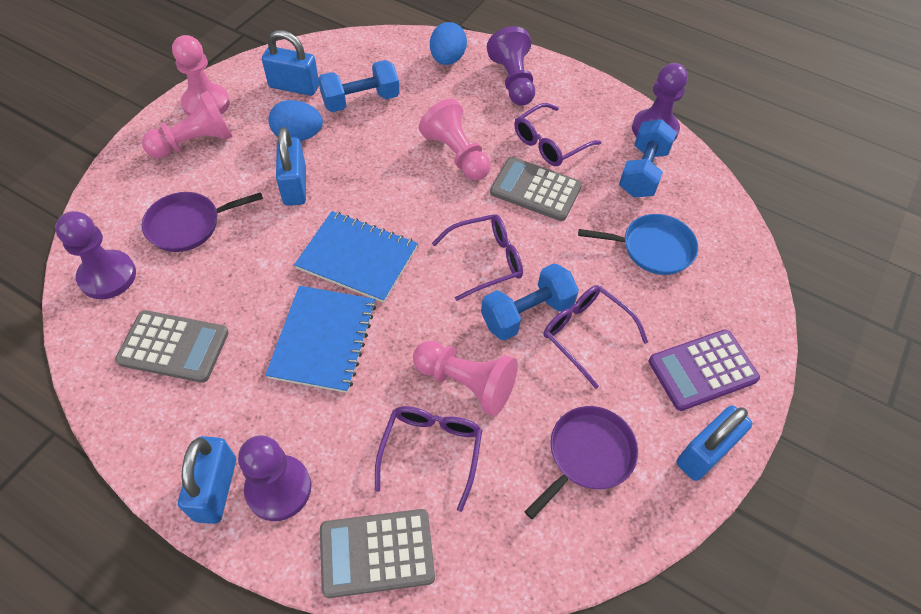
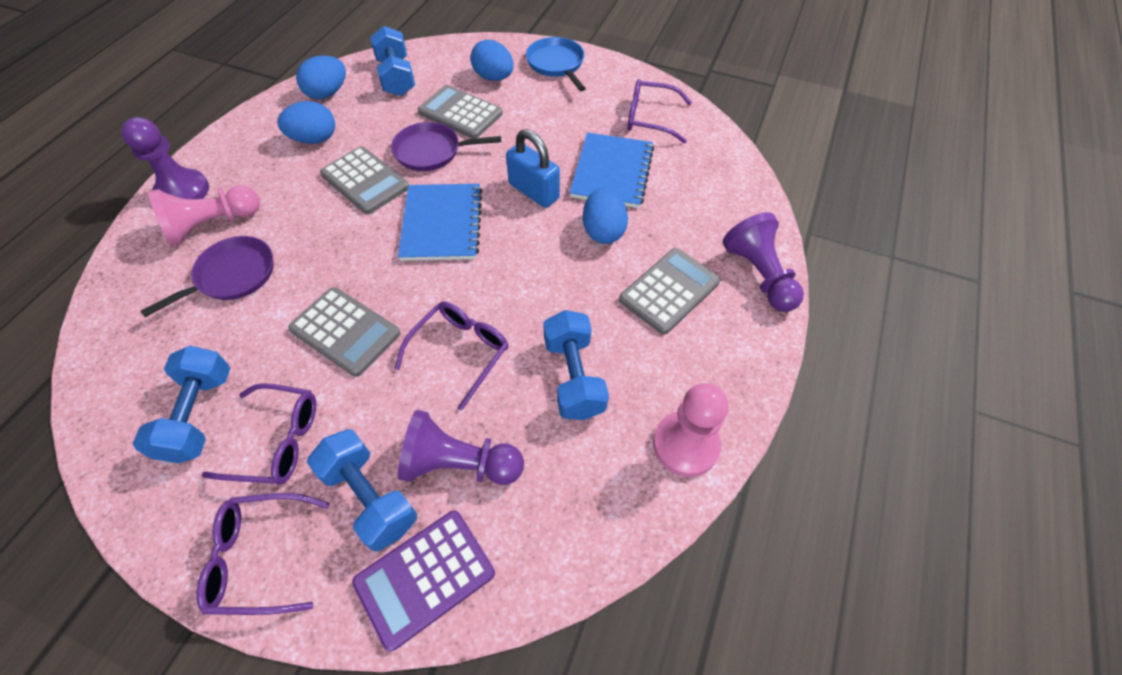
blue dumbbell: [318,60,400,112] [481,263,579,340] [619,119,677,197] = 3 -> [133,346,230,463] [307,429,417,552] [370,26,415,96] [543,310,609,420] = 4
blue egg: [268,100,323,141] [430,22,467,65] = 2 -> [277,101,335,144] [296,55,346,99] [471,40,514,81] [583,188,628,244] = 4
blue padlock: [178,436,236,524] [262,30,319,96] [276,127,306,206] [676,405,752,481] = 4 -> [506,129,560,208] = 1
grey calculator: [115,310,229,383] [320,509,435,598] [490,157,582,221] = 3 -> [288,287,400,377] [320,147,409,214] [418,85,503,139] [619,248,720,334] = 4
pink pawn: [142,91,233,158] [172,35,230,116] [413,341,518,416] [419,99,491,181] = 4 -> [148,186,260,246] [653,383,728,477] = 2
purple pawn: [55,211,136,299] [238,435,311,521] [487,26,535,106] [632,63,688,141] = 4 -> [121,117,209,199] [398,410,524,485] [723,212,804,312] = 3

